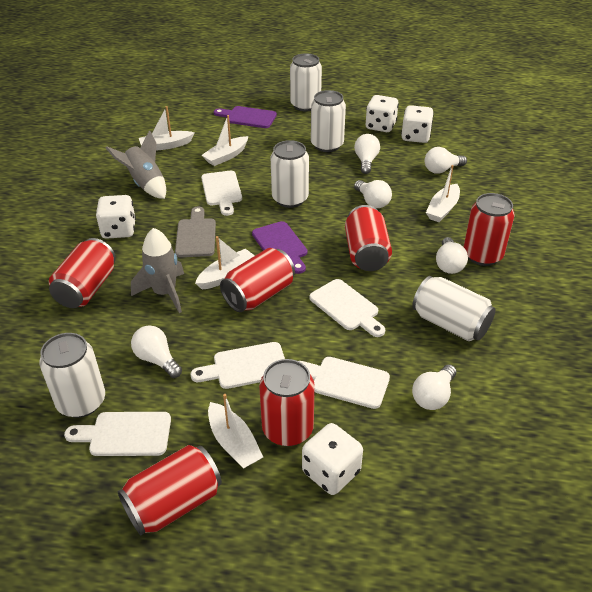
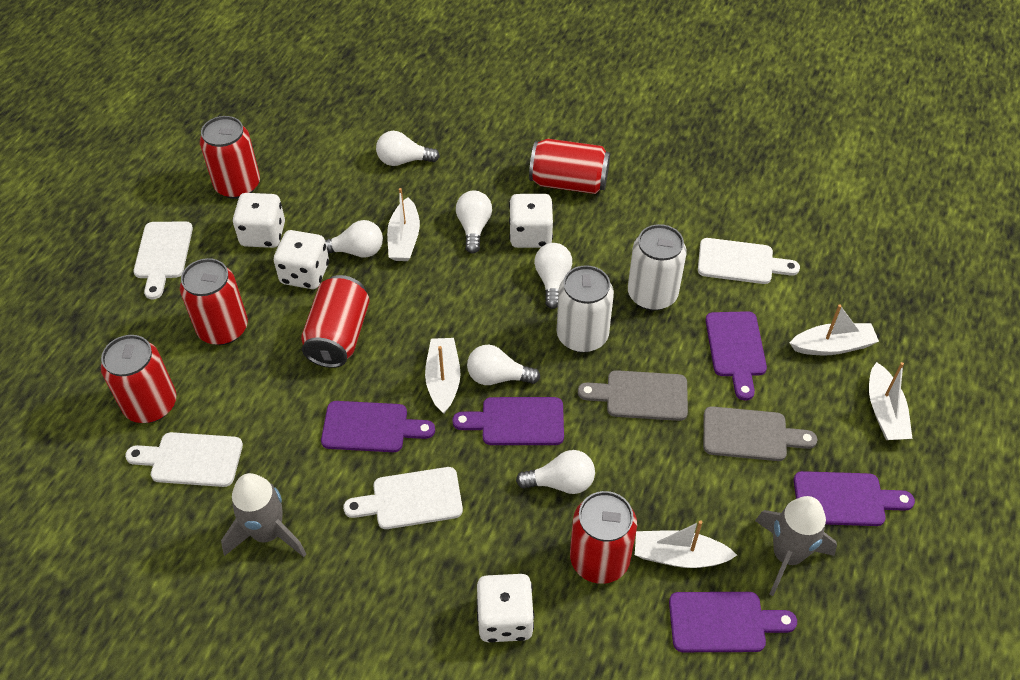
grey cutting board: [175,207,216,257] = 1 -> [578,370,688,421] [703,406,817,461] = 2
purple cutting board: [214,106,277,128] [252,221,307,274] = 2 -> [321,401,435,452] [452,397,564,445] [669,592,797,652] [706,311,767,401] [794,471,915,526] = 5
white can: [39,333,105,418] [270,140,309,208] [290,53,322,111] [311,90,346,152] [412,276,496,341] = 5 -> [557,265,614,353] [628,224,687,311] = 2
white cutting board: [64,412,171,456] [191,342,285,389] [201,171,242,216] [299,357,390,409] [309,279,385,337] = 5 -> [125,432,243,487] [134,221,193,300] [343,467,463,529] [698,238,800,284] = 4

